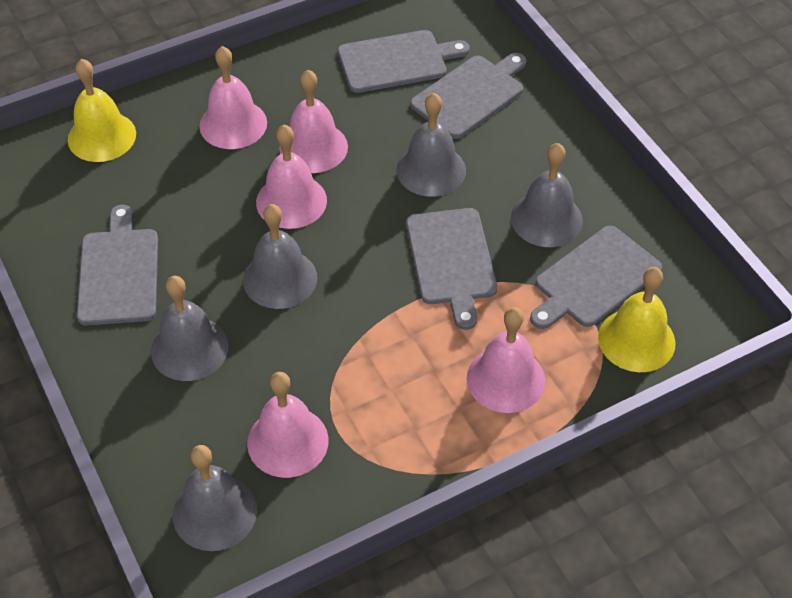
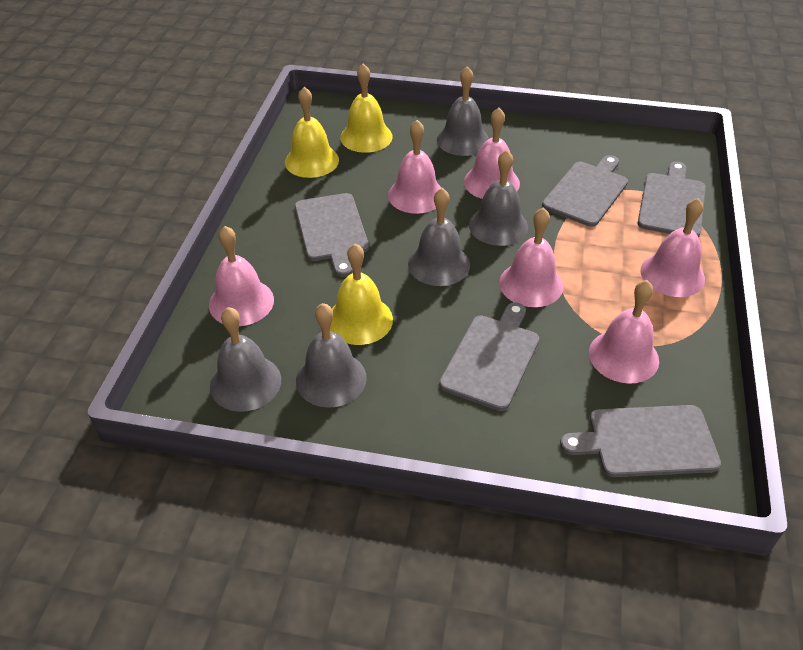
pink bell: [199,46,267,149] [247,372,329,478] [256,125,327,229] [279,70,348,173] [467,307,545,413] = 5 -> [209,226,274,326] [388,120,442,214] [464,108,520,199] [499,208,563,307] [589,280,659,384] [640,198,705,297] = 6
yellow bell: [68,59,136,162] [598,267,675,372] = 2 -> [285,87,339,178] [330,244,393,345] [340,63,393,153] = 3

